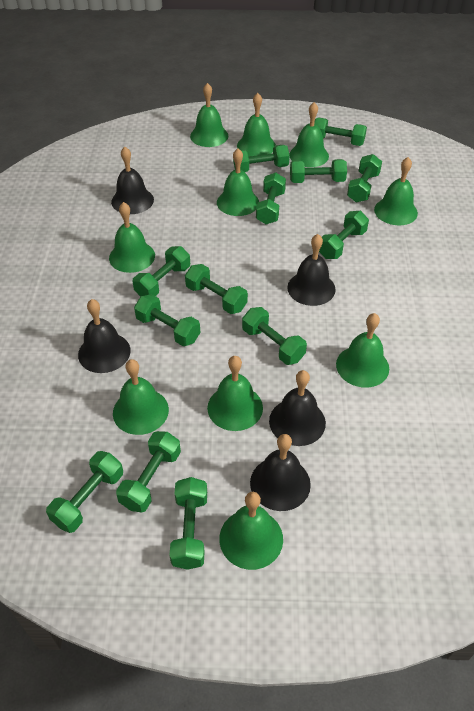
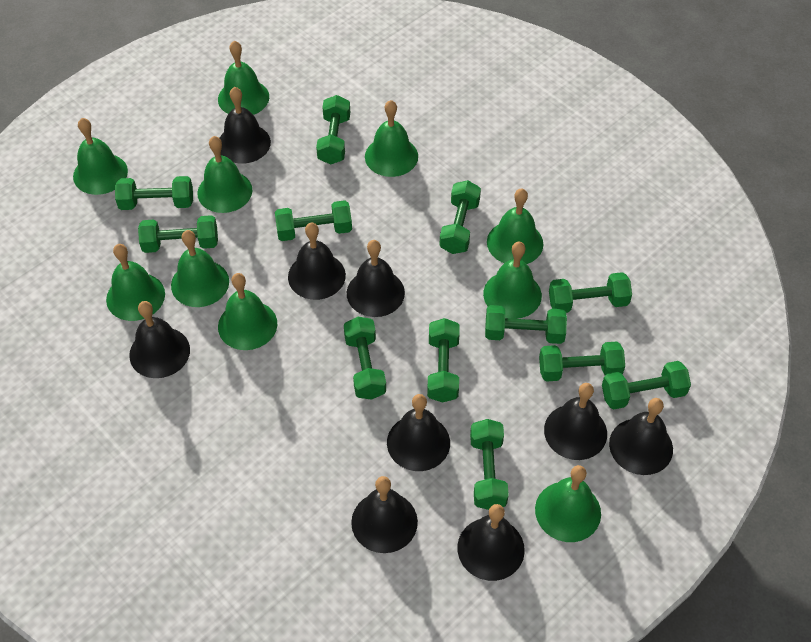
black bell: [78,299,131,373] [111,147,154,214] [250,434,311,511] [269,370,326,446] [287,234,336,306] = 5 -> [129,301,190,378] [220,87,271,164] [288,223,346,300] [347,240,405,317] [351,476,418,553] [387,394,450,471] [457,504,525,581] [544,383,607,460] [609,398,673,475] = 9
green dumbbell: [46,451,123,533] [116,431,181,513] [132,246,190,297] [134,294,200,346] [169,477,207,570] [185,264,248,314] [233,145,290,172] [242,307,307,365] [256,172,286,224] [290,159,347,183] [314,118,367,146] [319,211,369,259] [347,154,382,202] = 13 -> [115,176,193,210] [138,215,218,253] [275,200,352,241] [316,95,350,164] [344,317,386,400] [427,318,460,403] [439,180,481,254] [470,419,509,510] [485,305,567,344] [539,342,625,382] [549,272,632,313] [602,361,691,409] = 12

